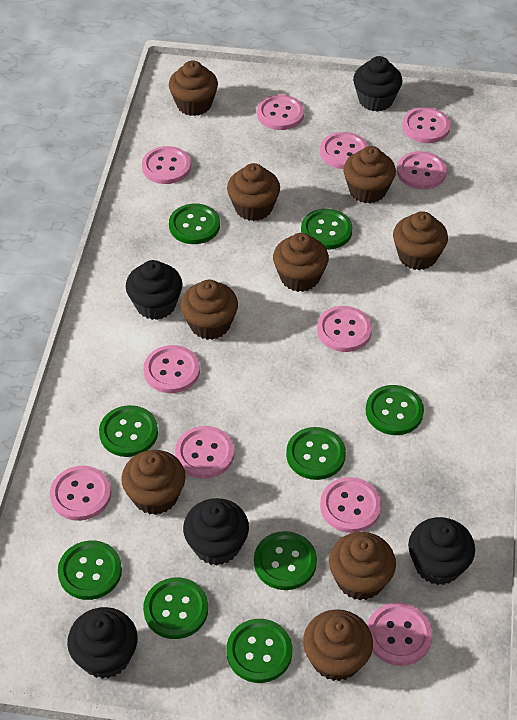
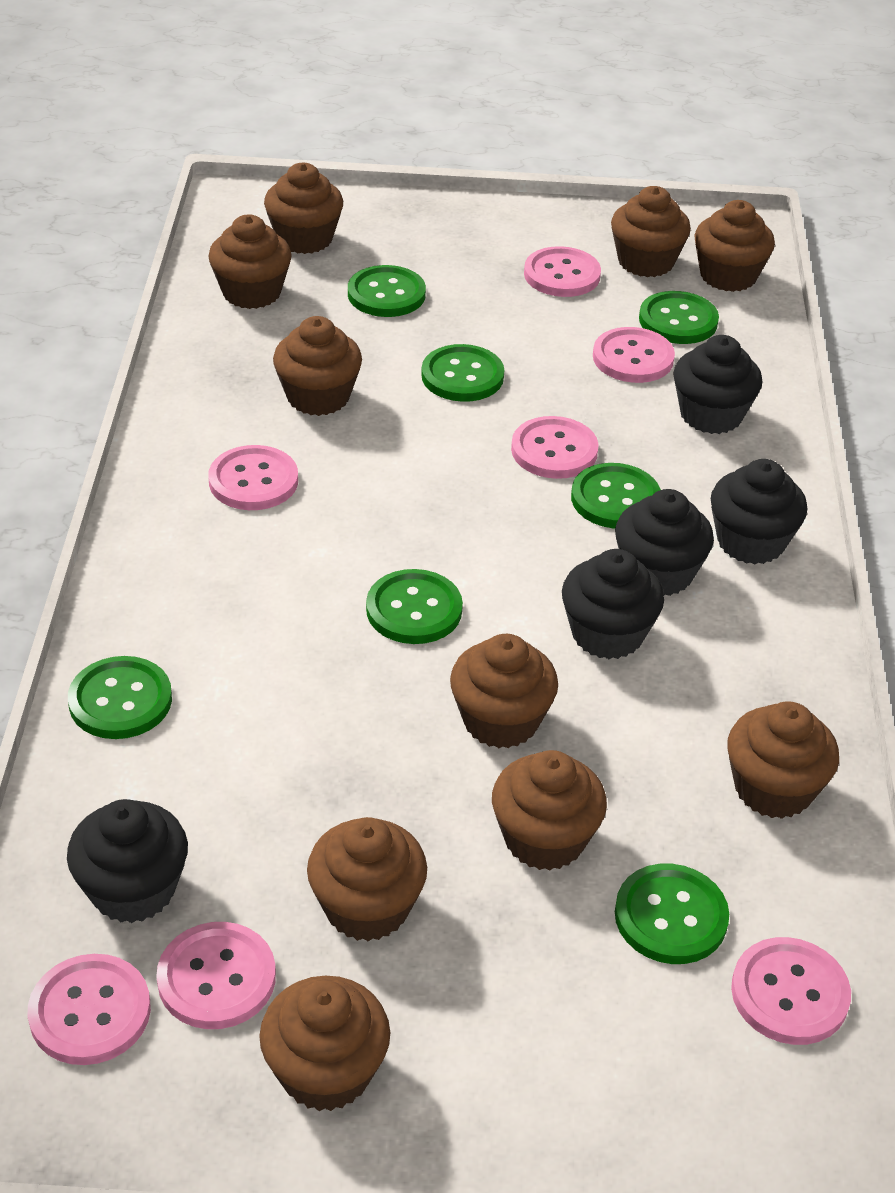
brown cupcake: [121,450,186,515] [169,60,218,116] [181,280,238,340] [227,163,280,221] [273,233,329,292] [303,609,373,681] [329,532,396,600] [343,146,396,204] [393,211,448,270] = 9 -> [208,214,292,309] [259,976,390,1111] [264,163,343,254] [273,316,362,416] [307,817,427,941] [450,634,558,748] [492,750,607,871] [611,186,691,277] [694,200,775,292] [727,701,839,819] = 10
green button: [58,540,122,600] [99,405,158,457] [143,577,208,639] [169,204,220,244] [226,619,292,683] [254,531,317,590] [286,427,346,480] [301,209,353,250] [366,385,424,435] = 9 -> [68,656,172,739] [348,265,426,317] [366,569,463,644] [421,344,504,402] [571,463,661,528] [615,864,729,964] [639,291,719,344] = 7
pink button: [50,466,111,521] [142,146,191,184] [144,345,200,393] [175,426,234,479] [257,95,304,130] [317,306,372,352] [320,132,368,169] [320,477,382,533] [367,602,433,666] [397,151,447,189] [402,107,451,143] = 11 -> [28,954,151,1065] [156,922,276,1029] [208,445,298,510] [511,416,599,479] [524,246,601,297] [593,327,675,383] [731,937,851,1045] = 7

